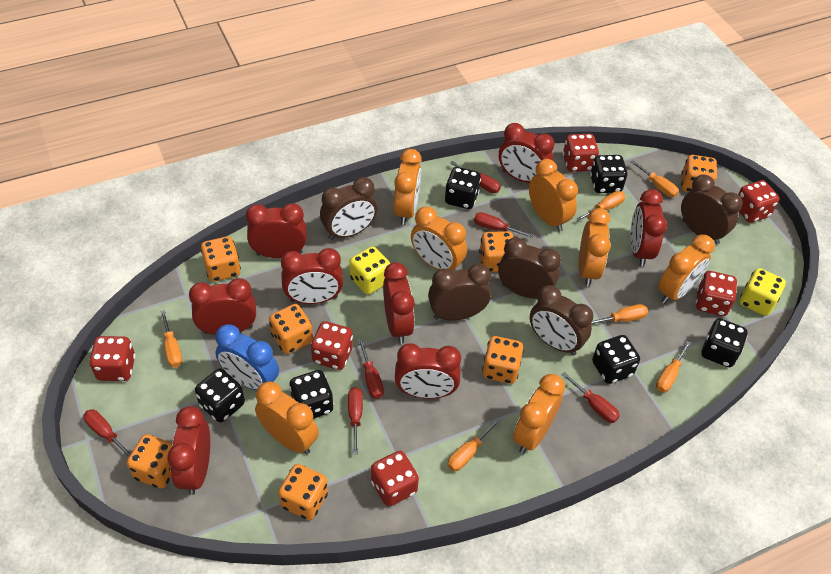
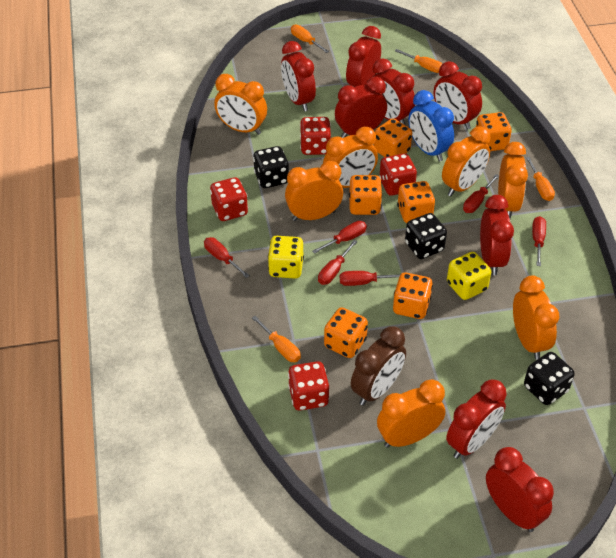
black dice: [195,369,245,423] [289,370,334,419] [445,167,481,209] [590,155,627,193] [592,335,640,384] [702,318,747,367] = 6 -> [253,146,289,188] [405,213,447,259] [524,352,575,405] = 3
brown clock: [320,177,377,240] [428,263,491,321] [498,237,561,299] [530,285,593,355] [681,175,743,244] = 5 -> [351,326,406,406] = 1
orange dice: [127,434,172,489] [200,236,241,282] [269,304,313,354] [278,464,328,520] [479,231,513,272] [482,336,524,384] [681,155,717,192] = 7 -> [324,307,368,358] [349,175,382,215] [374,118,412,157] [393,272,433,319] [397,181,435,223] [476,112,512,151] = 6
orange screwdriver: [160,310,182,367] [448,419,501,471] [577,191,625,221] [591,304,648,324] [631,160,679,197] [656,341,691,393] = 6 -> [252,316,301,362] [291,24,329,53] [395,49,443,73] [526,157,555,201] = 4
red dice: [89,336,136,381] [311,321,353,370] [371,451,419,507] [563,134,599,172] [696,271,737,316] [738,180,780,223] = 6 -> [210,177,248,221] [288,361,329,411] [300,117,331,155] [379,153,417,196] = 4

